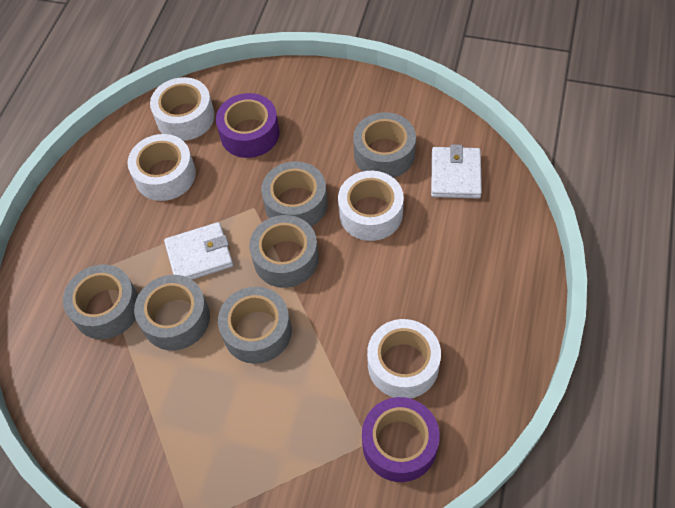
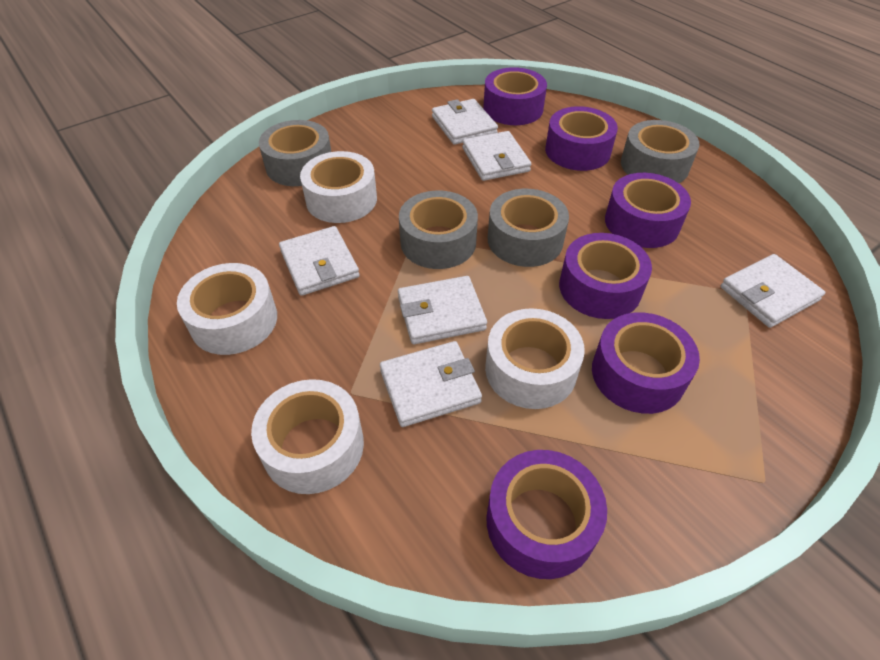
grey tape: [63,265,138,339] [134,275,210,351] [218,286,292,364] [249,215,319,288] [261,161,328,227] [353,112,416,178] = 6 -> [259,120,331,186] [399,190,478,269] [488,189,569,267] [621,120,699,183] = 4
purple tape: [216,93,280,158] [362,397,440,482] = 2 -> [483,67,547,125] [487,450,607,579] [545,106,618,171] [559,233,652,319] [592,312,700,414] [605,173,691,248] = 6
white wallet: [164,222,233,280] [431,144,482,199] = 2 -> [279,226,360,296] [380,341,482,427] [398,276,487,344] [432,99,498,145] [462,131,531,181] [721,254,825,328] = 6

